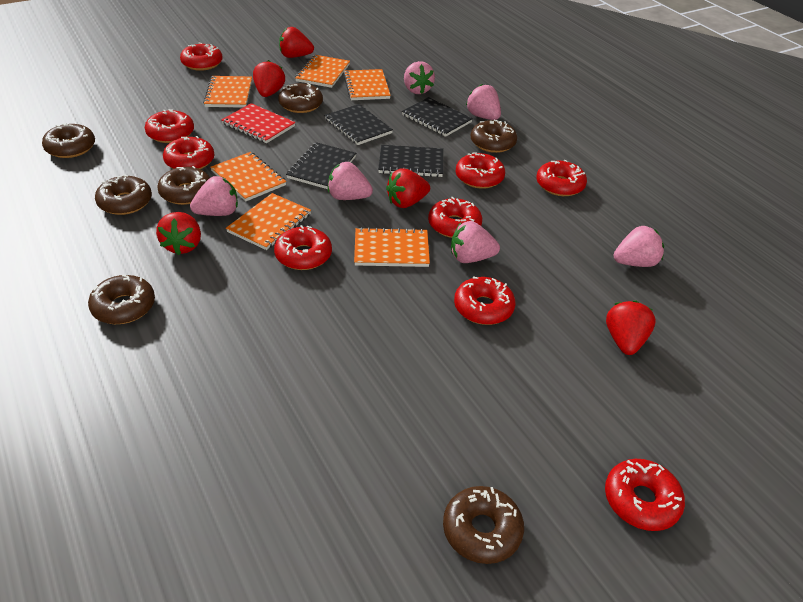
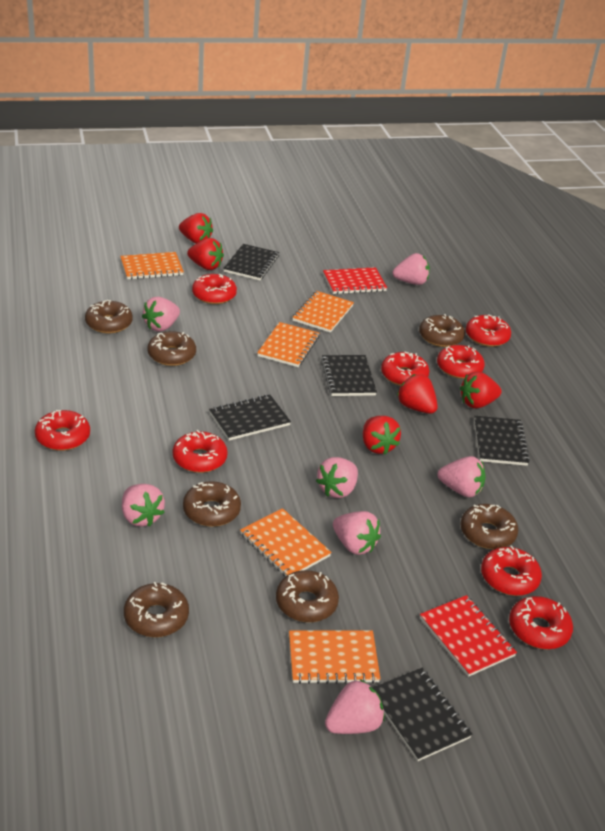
black notebook: [286,142,356,189] [324,104,393,145] [378,145,443,177] [402,97,473,137] = 4 -> [209,394,291,440] [223,244,279,280] [321,355,377,396] [373,668,473,761] [474,416,530,466] = 5
orange notebook: [203,76,252,108] [210,152,286,201] [226,193,311,250] [295,55,350,88] [344,69,391,100] [354,227,430,267] = 6 -> [120,252,184,280] [240,508,332,576] [257,322,319,367] [289,630,380,684] [292,291,354,333] = 5
pink strawberry: [190,176,238,216] [328,162,373,200] [404,61,435,94] [451,221,500,263] [466,84,501,120] [613,226,664,267] = 6 -> [122,484,165,527] [142,297,180,332] [316,457,358,498] [325,679,385,734] [333,511,381,555] [392,253,430,285] [438,456,486,498] = 7
red donut: [145,109,194,143] [163,136,214,169] [180,43,223,71] [274,225,332,270] [428,197,482,238] [454,276,515,325] [456,152,505,189] [536,160,587,196] [605,459,685,531] = 9 -> [35,410,90,451] [173,430,228,473] [192,273,237,304] [381,352,429,386] [437,345,485,379] [466,314,511,347] [481,545,542,596] [509,596,573,649] = 8
red notebook: [221,103,296,143] = 1 -> [323,267,387,294] [420,595,517,677] = 2

